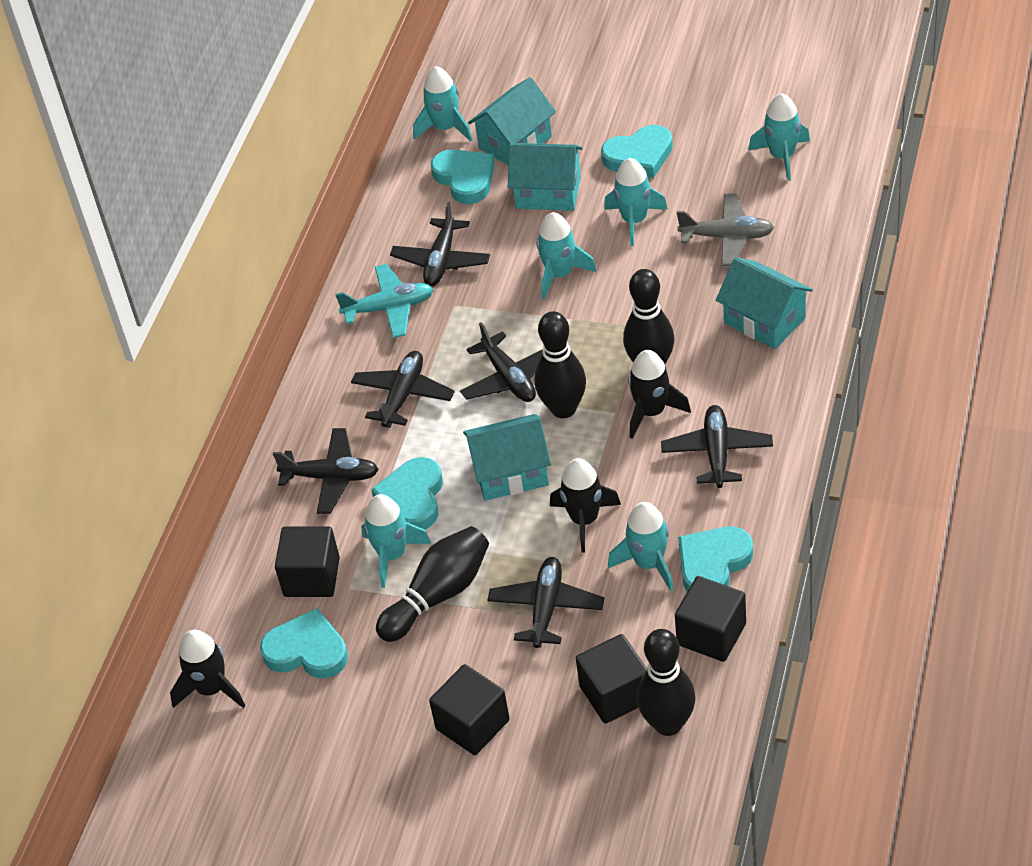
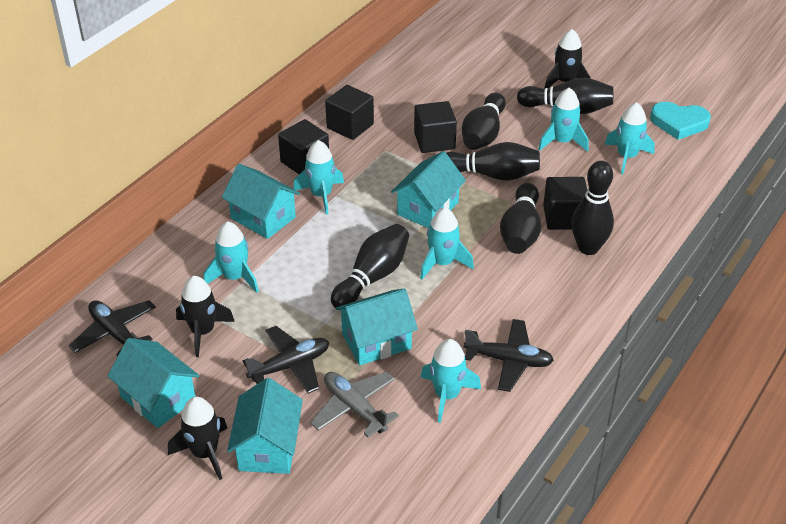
black bowling pin: [376,526,489,642] [534,311,586,418] [623,269,674,364] [637,629,696,736] = 4 -> [331,224,409,308] [447,142,540,181] [462,93,506,150] [500,183,541,254] [517,78,613,114] [571,161,614,255] = 6
black plane: [273,428,379,514] [351,351,455,428] [390,202,490,286] [460,322,543,402] [487,557,604,648] [661,405,773,488] = 6 -> [69,300,156,356] [243,326,329,394] [464,319,554,392] = 3
turquoise heart: [260,608,348,678] [371,457,443,529] [431,149,495,204] [601,125,673,178] [678,527,753,592] = 5 -> [650,102,711,140] = 1
turquoise house: [463,414,551,501] [468,77,556,165] [508,143,583,211] [716,257,813,349] = 4 -> [107,338,199,428] [222,164,300,239] [227,378,303,474] [336,289,418,365] [391,151,466,228] = 5
turquoise plane: [335,264,434,338] = 1 -> none = 0

